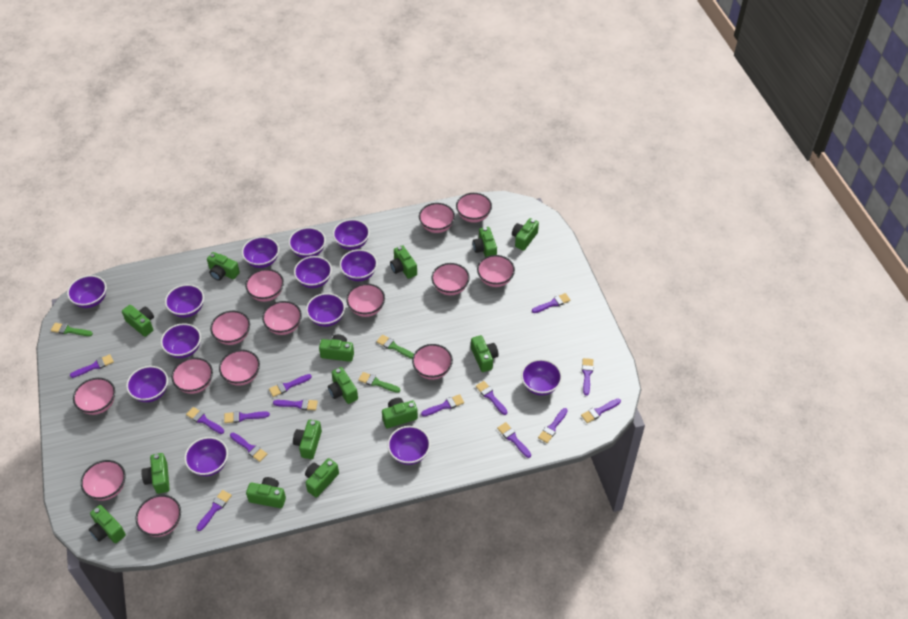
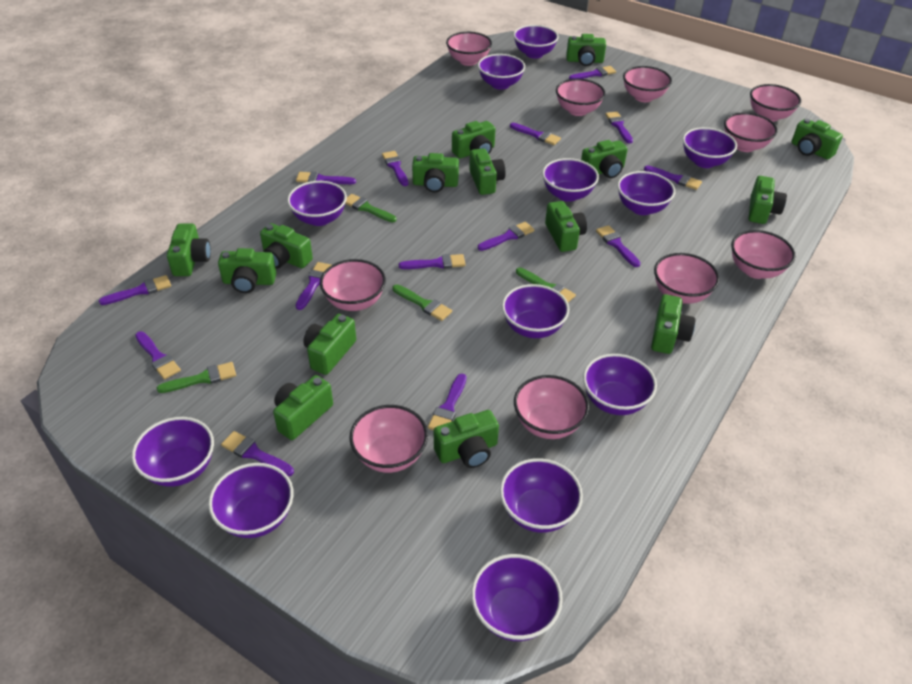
green brush: [51,323,93,336] [358,372,400,393] [376,335,414,359] = 3 -> [157,362,236,393] [345,194,397,223] [393,284,452,321] [516,267,576,302] = 4
green camera: [89,505,126,543] [122,305,154,337] [141,453,170,494] [207,252,240,280] [246,477,286,508] [293,420,322,459] [305,458,339,498] [319,334,354,362] [328,367,358,404] [382,398,418,428] [390,245,417,279] [471,335,499,372] [473,227,497,257] [512,218,539,251] = 14 -> [167,224,211,276] [218,248,276,293] [260,223,313,269] [273,375,333,440] [303,314,356,375] [412,153,459,192] [434,410,499,468] [452,121,496,158] [469,148,506,195] [545,201,587,252] [566,34,606,66] [581,140,628,178] [651,294,695,354] [749,176,787,224] [792,119,843,160] = 15
pink bowl: [73,378,115,415] [81,460,125,501] [136,495,181,537] [171,358,213,394] [210,311,250,345] [219,350,260,386] [245,269,284,302] [262,301,302,335] [346,284,385,317] [412,344,453,380] [419,203,455,233] [431,263,470,295] [456,193,492,223] [477,255,515,287] = 14 -> [320,259,386,311] [349,405,428,473] [446,32,492,66] [514,375,589,439] [556,79,605,116] [623,66,672,102] [654,253,720,304] [724,112,778,152] [731,230,796,279] [750,84,801,122] = 10
purple bowl: [67,275,107,308] [126,366,168,402] [161,323,201,358] [165,284,204,318] [184,437,228,476] [242,237,279,268] [289,227,326,258] [294,256,332,288] [306,293,345,327] [333,219,370,250] [340,249,377,281] [388,426,431,465] [521,359,562,395] = 13 -> [132,417,214,487] [208,463,294,538] [287,181,347,226] [471,554,563,641] [478,54,525,90] [500,458,583,533] [502,284,569,338] [513,25,559,58] [542,158,599,202] [583,354,657,415] [617,171,675,215] [683,127,737,168] = 12

